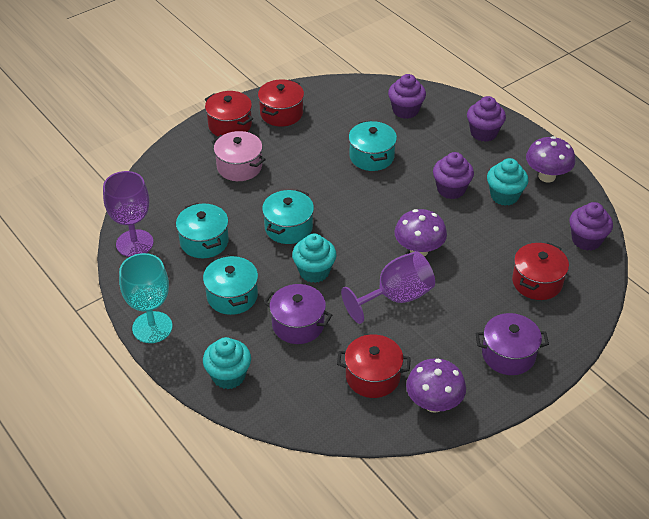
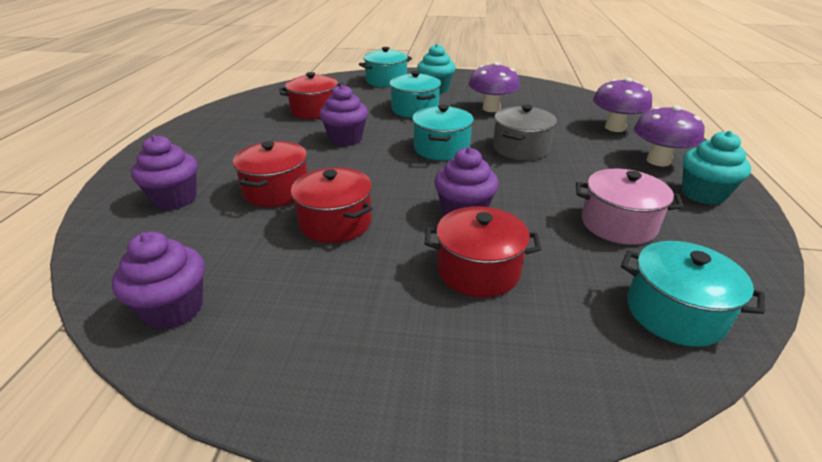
grey pot: none = 0 -> [493,104,557,160] = 1
purple goblet: [103,171,154,257] [341,251,435,324] = 2 -> none = 0
purple pot: [264,284,332,344] [476,313,549,375] = 2 -> none = 0
turquoise cupcake: [203,337,251,389] [292,234,337,283] [487,158,529,206] = 3 -> [417,44,455,94] [682,131,751,205] = 2
turquoise goblet: [119,253,173,343] = 1 -> none = 0

